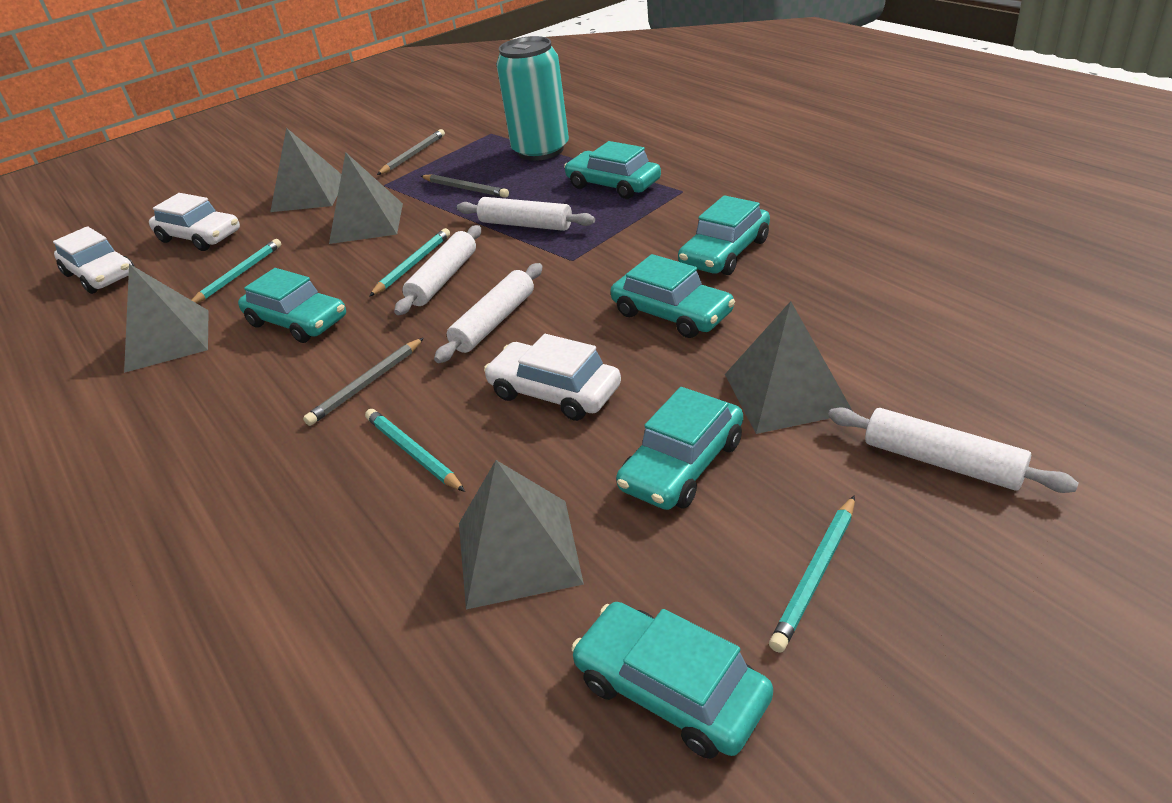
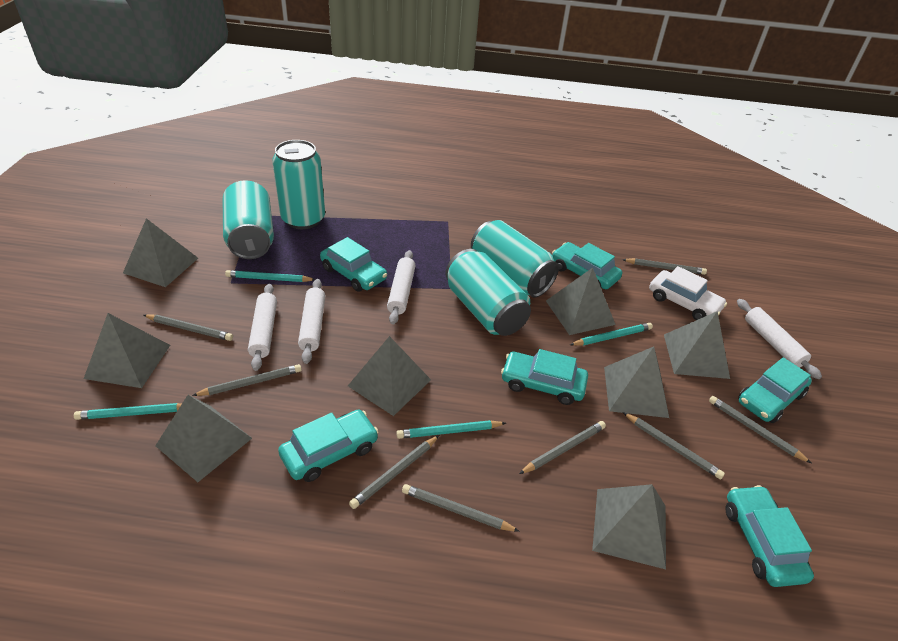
grey pencil: [303,338,424,426] [377,129,445,175] [421,174,509,198] = 3 -> [144,314,233,341] [192,364,302,396] [349,435,439,509] [402,484,520,532] [519,421,606,474] [622,258,707,275] [623,412,725,479] [709,396,811,463] = 8
grey pyramid: [124,264,209,373] [270,128,341,212] [329,152,403,244] [459,460,584,610] [725,301,852,434] = 5 -> [84,313,170,388] [123,218,198,287] [155,395,252,482] [348,336,431,416] [546,268,616,335] [592,484,666,569] [604,347,669,418] [664,311,730,379] = 8
turquoise can: [496,36,569,161] = 1 -> [223,180,274,259] [272,140,325,229] [445,249,531,336] [471,220,559,298] = 4
white car: [53,226,135,294] [149,193,240,251] [484,334,621,421] = 3 -> [649,266,727,320] = 1

